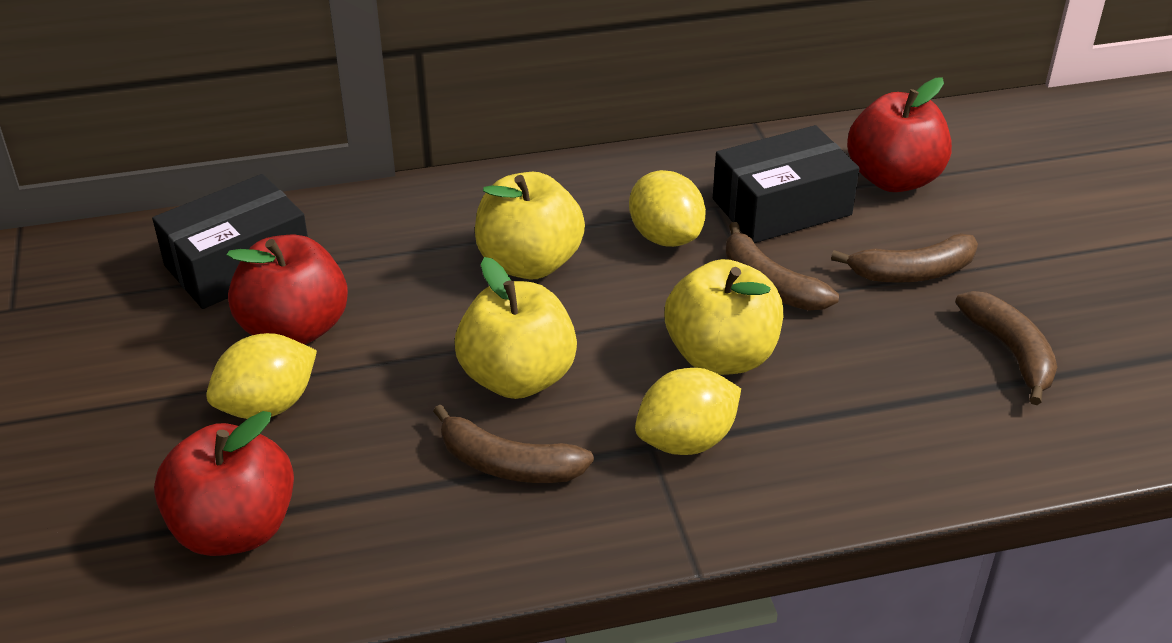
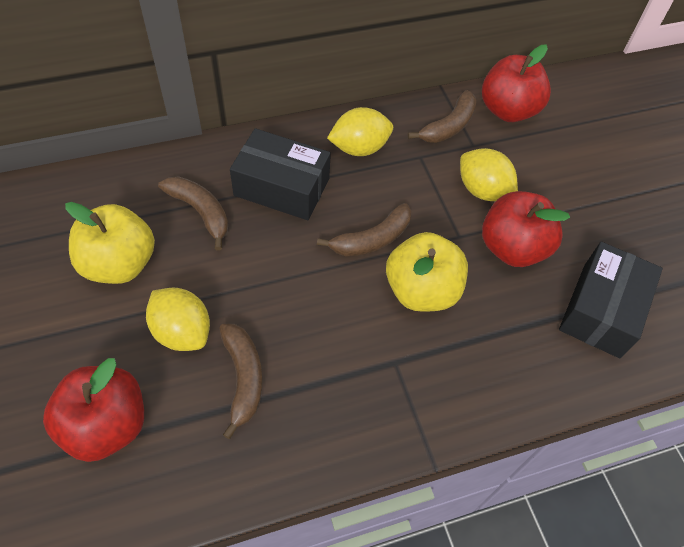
yellow apple: [455,257,577,399] [475,172,585,279] [665,259,783,375] = 3 -> [65,202,155,284] [386,232,468,312] = 2

